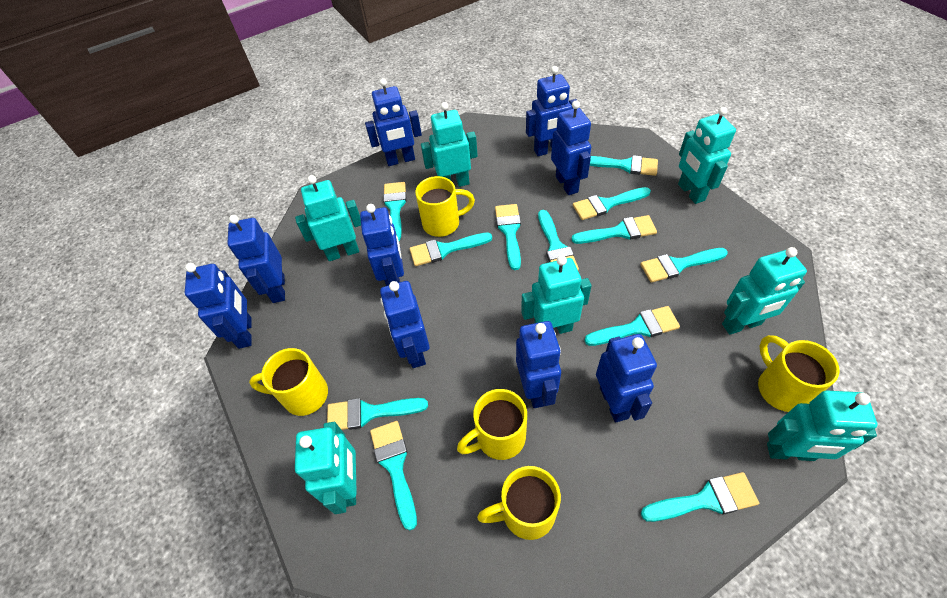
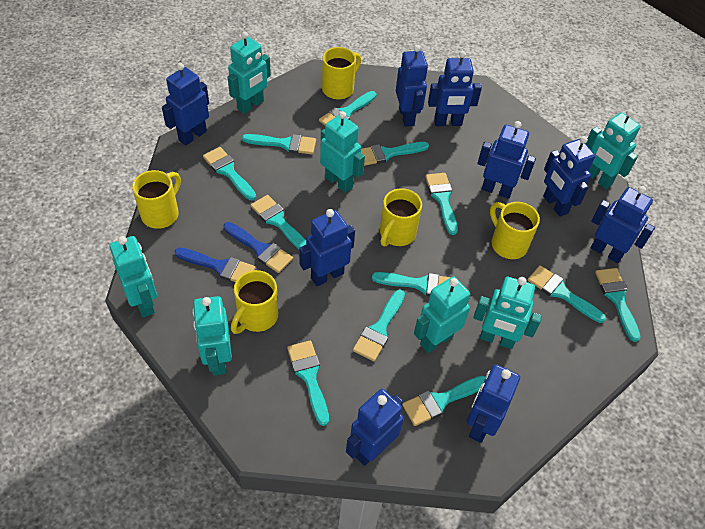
blue brush: none = 0 -> [174,248,255,282] [223,222,293,273] = 2

